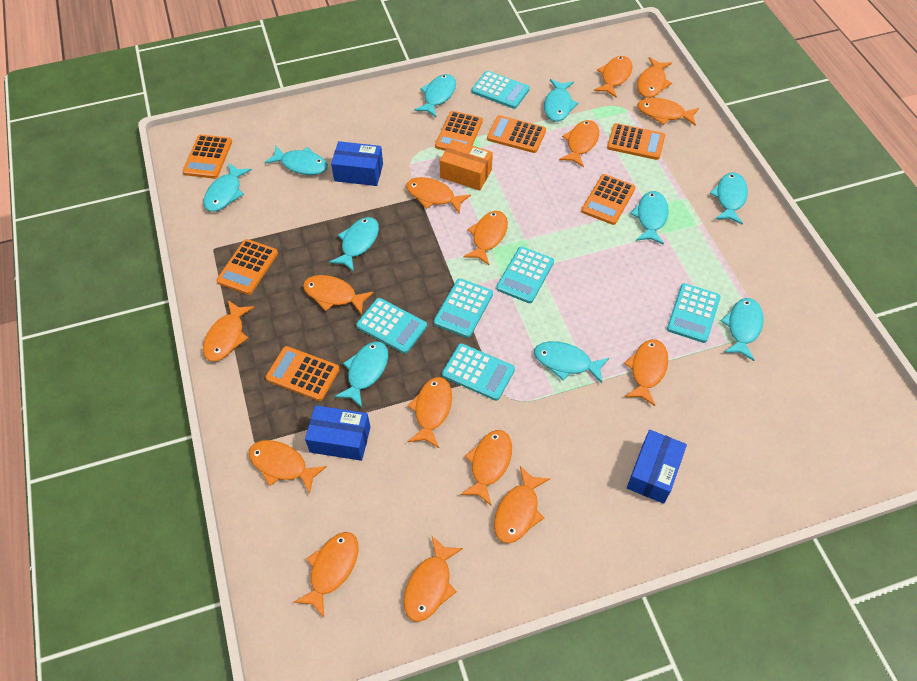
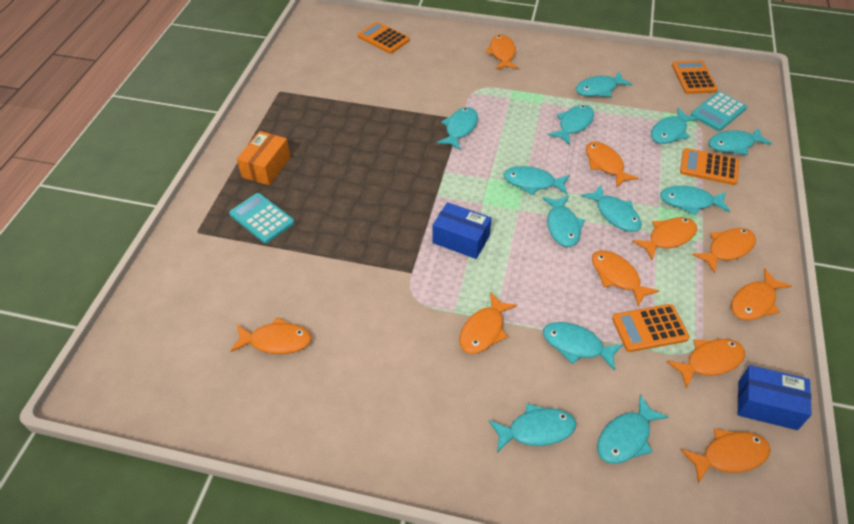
blue box: [305,405,370,461] [331,141,383,186] [627,430,687,504] = 3 -> [432,202,492,259] [738,365,812,430] = 2
orange calculator: [183,134,232,179] [216,239,278,295] [266,346,340,401] [435,111,483,151] [487,115,546,153] [581,174,635,225] [607,123,665,160] = 7 -> [357,22,410,54] [612,304,690,352] [672,60,718,94] [680,148,739,185] = 4
orange fish: [203,300,255,361] [249,440,327,494] [294,532,358,617] [303,275,374,315] [404,536,463,622] [406,177,471,214] [407,377,452,448] [460,430,512,506] [463,211,508,265] [494,466,550,543] [559,120,599,167] [594,56,632,98] [624,339,668,406] [637,57,672,98] [637,98,699,126] = 15 -> [231,317,312,354] [460,292,517,354] [485,34,519,70] [586,142,639,187] [592,250,659,307] [632,217,697,260] [667,339,745,389] [681,429,771,483] [692,228,756,274] [731,269,791,321] = 10
turquoise calculator: [356,298,427,354] [434,278,493,338] [442,343,515,401] [472,71,530,109] [496,247,554,303] [667,283,721,343] = 6 -> [229,193,294,243] [691,92,747,131] = 2
turquoise fish: [203,163,252,212] [264,146,328,175] [329,217,379,272] [334,341,388,407] [414,74,456,117] [534,341,609,383] [544,79,578,122] [630,191,669,245] [710,172,748,224] [721,298,764,361] = 10 -> [437,107,478,150] [489,403,576,453] [503,166,570,195] [542,196,585,247] [543,322,623,371] [548,105,594,145] [576,71,633,97] [581,185,642,232] [597,395,668,464] [651,108,699,144] [660,186,730,215] [708,127,772,155] = 12

